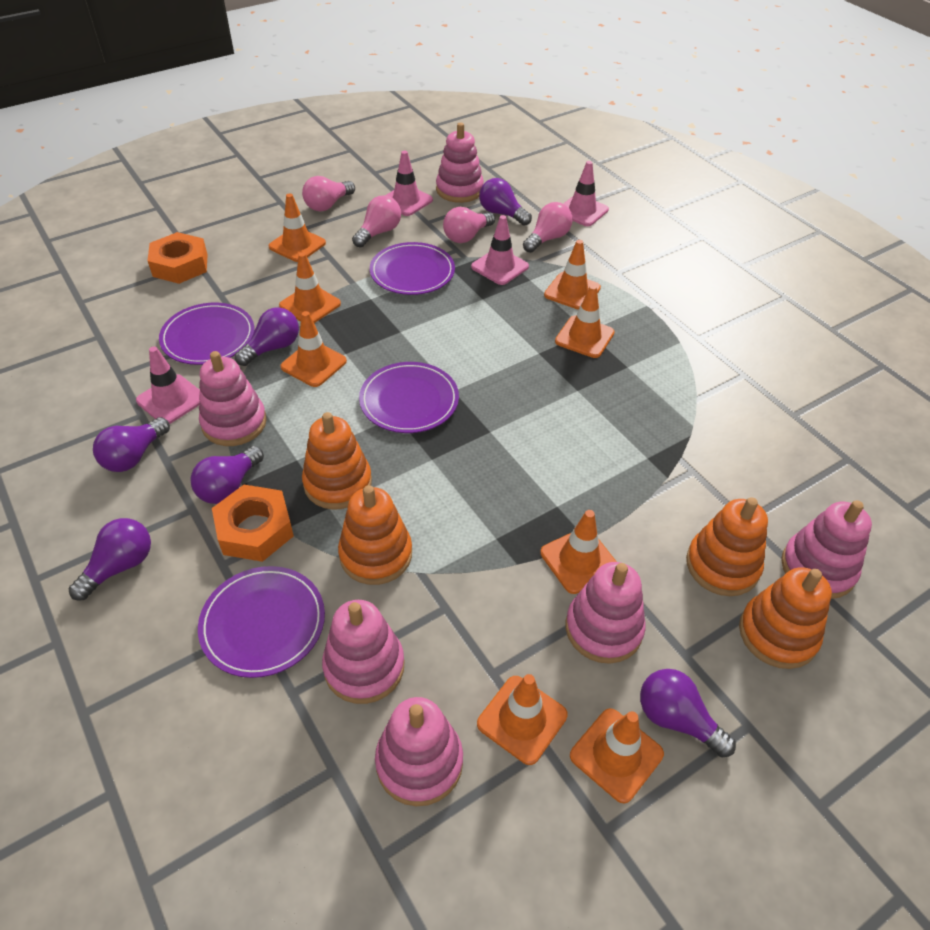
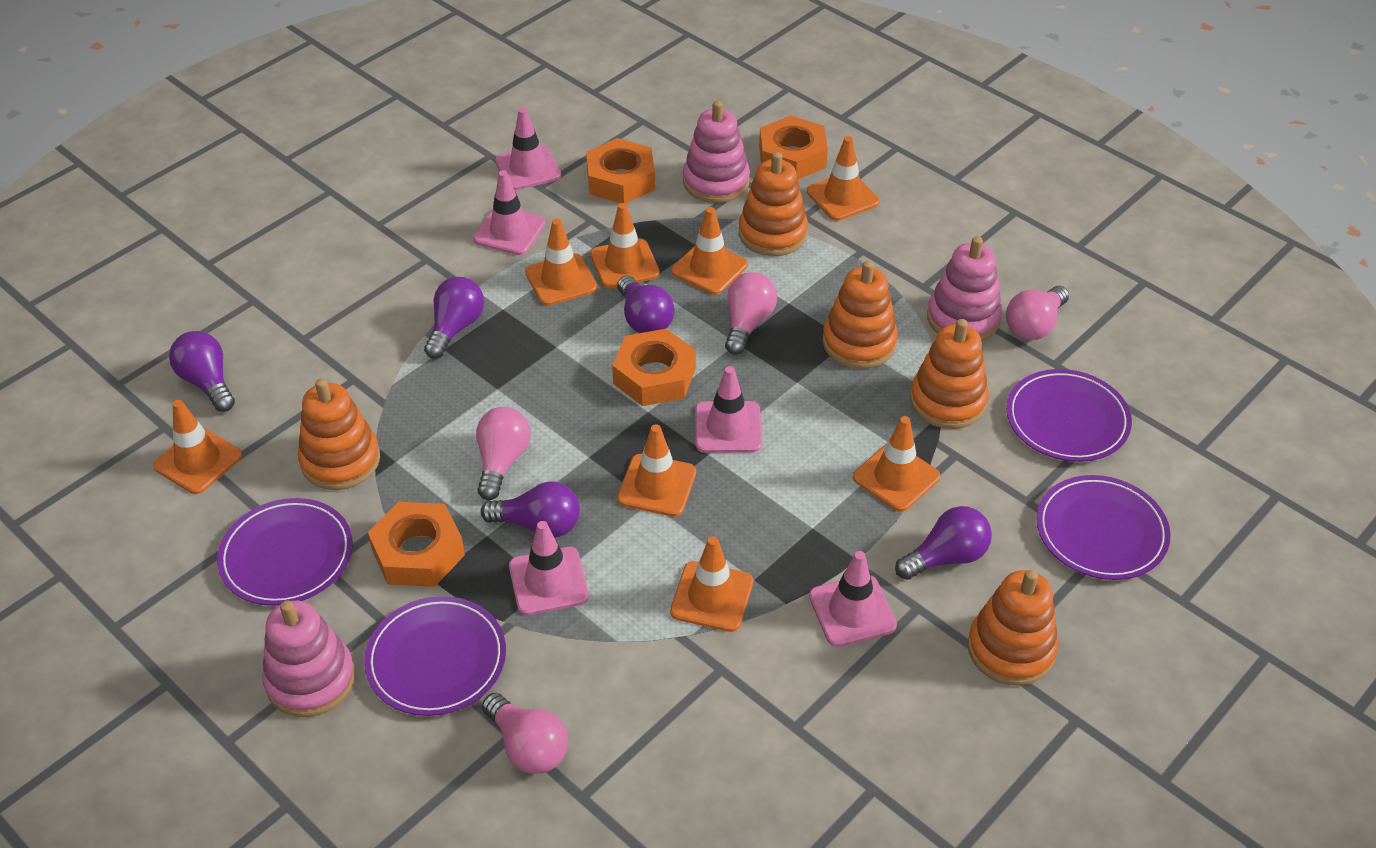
orange nut: [147,232,207,284] [212,485,294,562] = 2 -> [368,502,465,587] [586,138,655,204] [612,329,696,406] [759,115,828,180] = 4
orange stacking toy: [302,412,372,510] [338,485,412,585] [686,497,768,596] [739,567,832,669] = 4 -> [298,378,380,490] [739,152,808,256] [822,261,898,369] [910,319,989,429] [968,570,1058,686] = 5
pink stacking toy: [199,351,267,446] [322,600,405,704] [375,697,463,806] [436,122,484,203] [566,562,646,664] [781,500,872,599] = 6 -> [262,600,355,717] [683,100,750,203] [927,236,1002,341] = 3
pink traffic cone: [136,346,200,424] [385,151,433,216] [471,215,529,285] [563,161,609,226] = 4 -> [473,170,546,255] [495,108,561,190] [509,521,589,615] [695,366,762,453] [809,551,897,647] = 5
purple light bulb: [68,518,151,600] [93,417,170,472] [191,446,264,504] [235,307,299,366] [479,178,532,226] [640,669,736,758] = 6 -> [169,331,235,412] [424,277,484,359] [481,482,580,538] [617,275,674,333] [895,506,992,580] = 5

